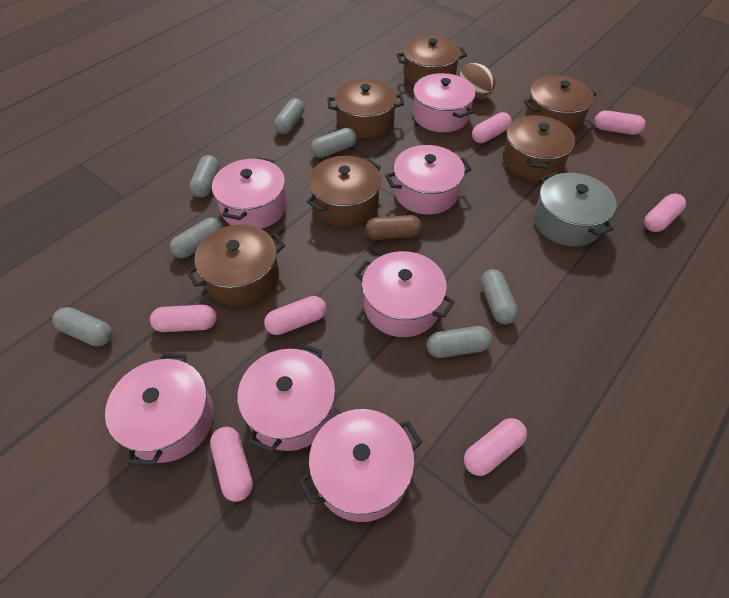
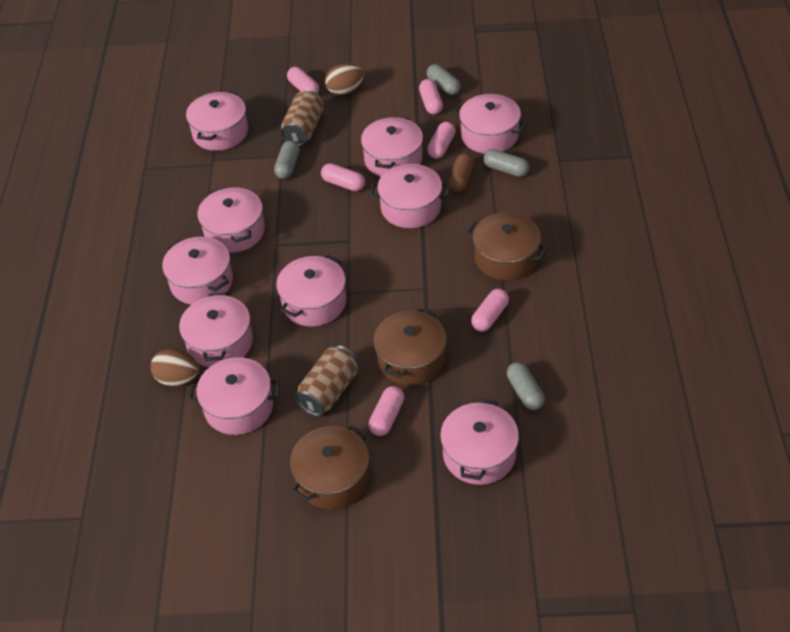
brown can: none = 0 -> [281,90,324,146] [295,345,358,416] = 2
brown egg: [460,63,496,99] = 1 -> [151,348,199,386] [325,64,364,96] = 2
brown pot: [187,224,285,306] [307,156,381,227] [327,79,404,139] [396,35,467,86] [502,115,575,181] [524,75,597,132] = 6 -> [290,425,369,509] [373,308,447,385] [466,212,548,280] = 3
grey capsule: [52,307,112,347] [169,218,223,258] [189,155,220,198] [274,98,305,134] [311,128,356,158] [426,326,492,358] [480,269,518,324] = 7 -> [274,141,300,179] [427,64,461,95] [484,149,529,177] [507,362,545,410] = 4
grey pot: [534,172,617,246] = 1 -> none = 0
pink capsule: [150,305,217,332] [210,427,253,502] [264,296,326,335] [464,418,527,476] [472,112,512,143] [594,110,646,135] [644,194,686,232] = 7 -> [287,67,319,94] [321,163,365,191] [368,386,404,436] [419,79,443,114] [427,122,456,159] [471,289,509,332] = 6
pink pot: [105,353,214,466] [212,157,287,229] [237,343,336,453] [298,409,422,522] [355,251,455,337] [385,145,472,214] [413,73,476,132] = 7 -> [162,237,233,305] [179,292,253,367] [186,91,248,151] [189,357,280,435] [197,187,265,253] [276,255,347,326] [361,116,423,177] [370,164,450,228] [440,398,519,485] [453,94,527,154] = 10

